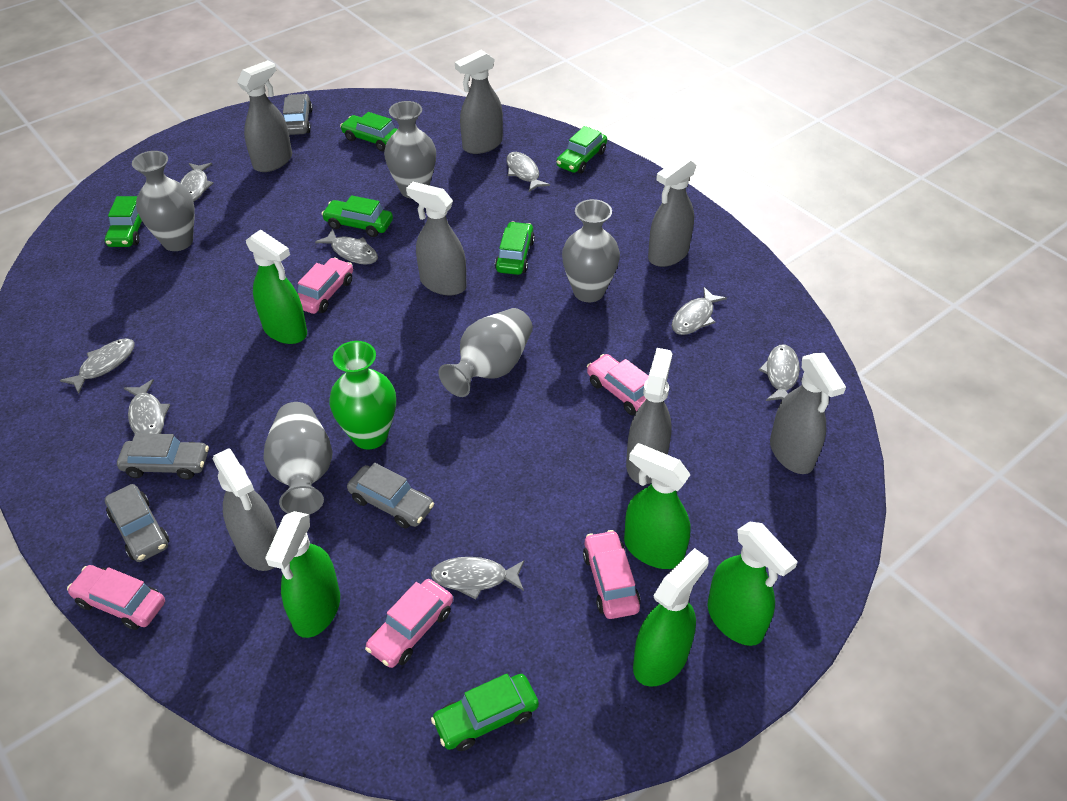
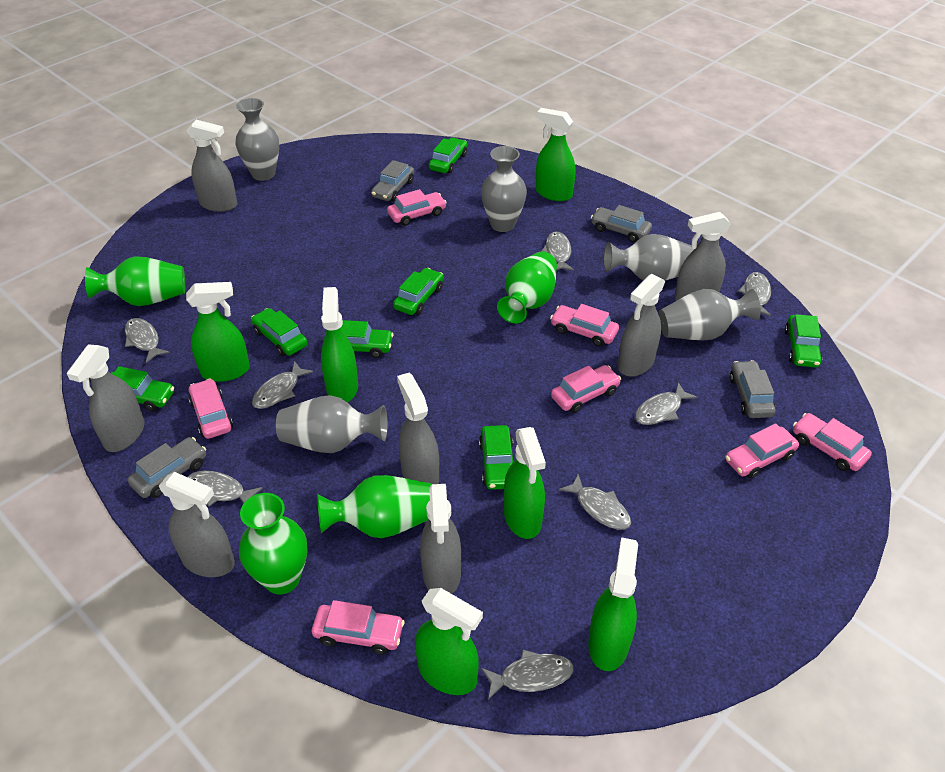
green car: [105,196,142,247] [322,195,393,237] [340,112,397,151] [431,674,539,751] [495,222,535,275] [556,126,607,173] = 6 -> [111,366,174,411] [251,308,308,356] [323,320,393,358] [393,268,444,315] [429,138,467,174] [479,425,513,490] [785,314,822,367] = 7
green spray bottle: [246,229,307,344] [265,511,340,638] [624,443,691,569] [633,548,709,686] [707,521,798,646] = 5 -> [186,282,250,382] [321,287,358,402] [415,588,483,695] [504,427,546,539] [536,108,575,201] [588,537,638,671] = 6
green vase: [329,341,396,449] = 1 -> [85,256,185,306] [239,493,307,595] [317,475,432,538] [497,251,557,324] = 4
pink car: [67,565,165,630] [297,257,353,314] [365,579,453,668] [583,530,641,619] [587,354,649,415] = 5 -> [188,379,233,439] [312,600,405,655] [387,189,447,226] [550,304,619,347] [551,365,621,413] [725,423,799,479] [793,413,872,471] = 7

